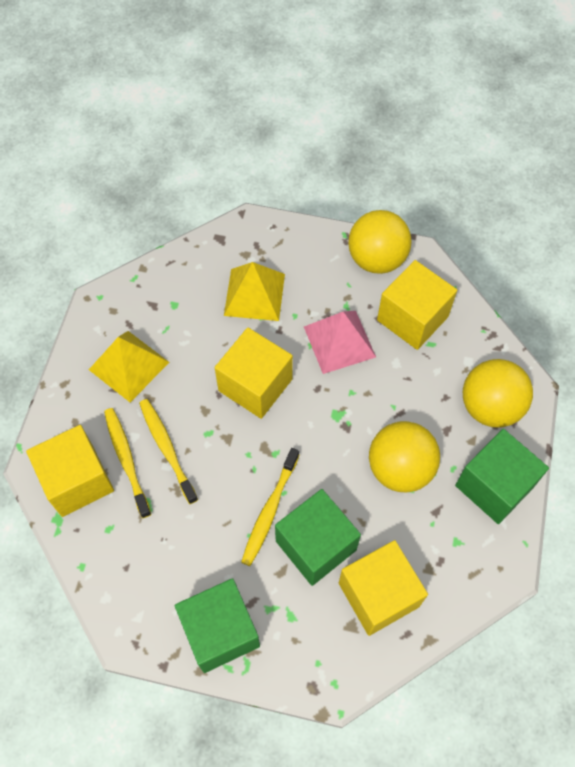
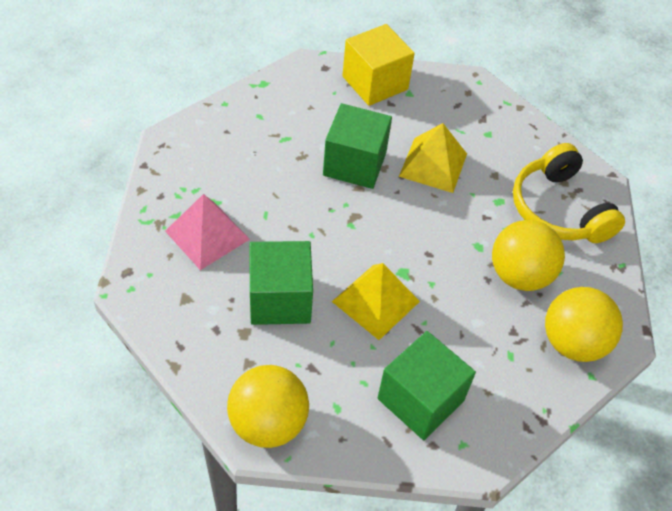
yellow cube: [26,425,114,517] [215,327,293,419] [339,540,428,636] [377,260,457,350] = 4 -> [342,24,415,106] = 1
yellow headphones: none = 0 -> [513,143,625,243] = 1
yellow toothbrush: [104,408,151,518] [139,399,198,504] [241,448,299,566] = 3 -> none = 0

